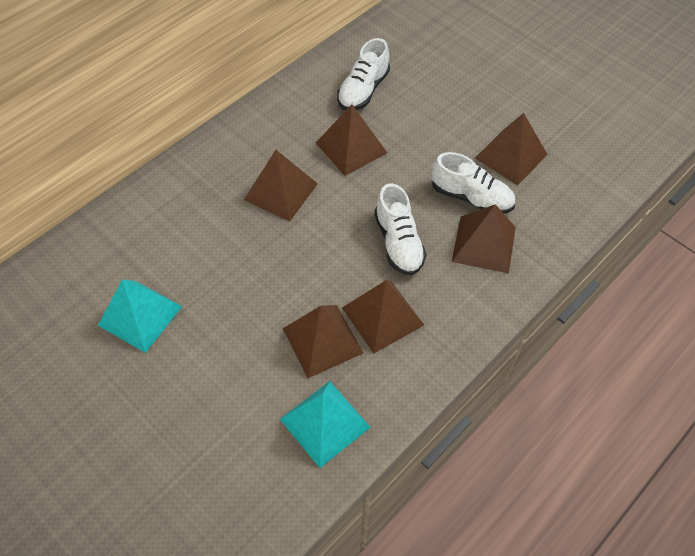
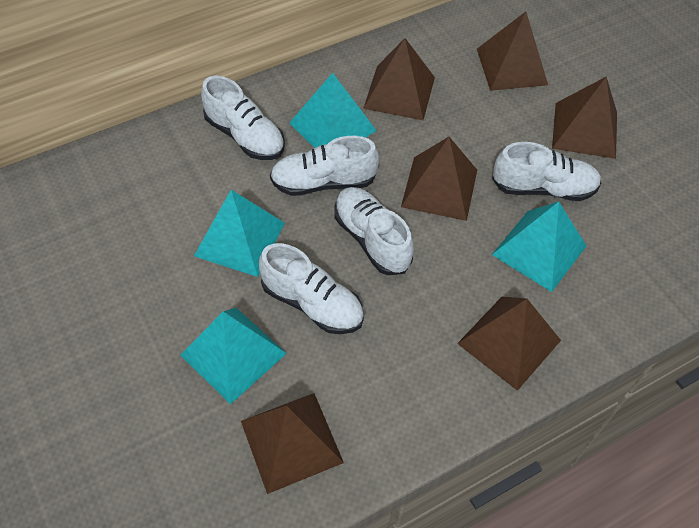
turquoise pyramid: [98,279,183,353] [280,381,371,468] = 2 -> [180,308,287,404] [194,190,285,277] [289,73,377,148] [492,202,586,292] = 4
white shoe: [337,38,390,110] [374,183,427,276] [431,152,515,214] = 3 -> [201,76,285,160] [259,243,364,334] [270,136,379,196] [334,187,414,275] [492,142,602,201] = 5

